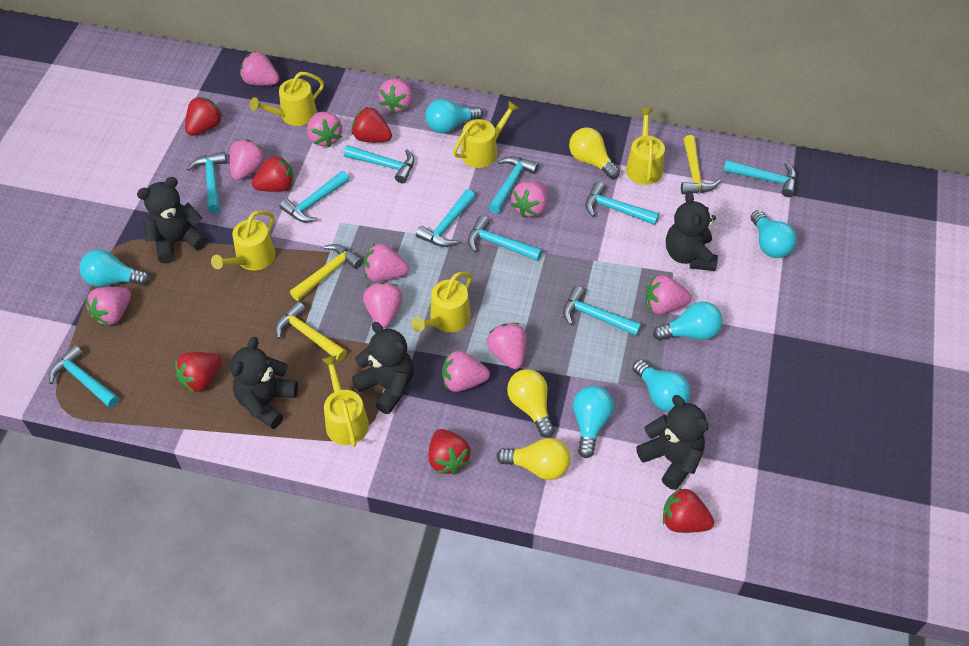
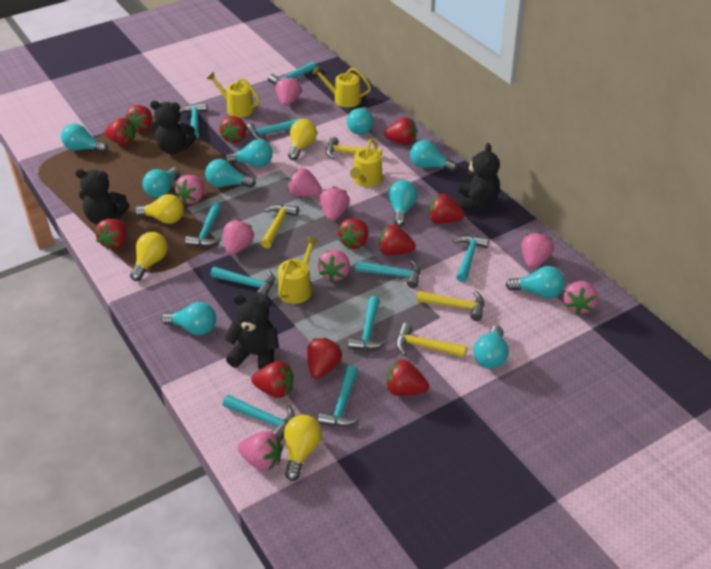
black teddy bear: [137,177,207,264] [230,337,298,429] [352,322,414,414] [636,395,709,490] [666,191,718,271] = 5 -> [75,169,129,225] [150,101,196,154] [224,294,279,370] [458,143,500,211] = 4
pink strawberry: [86,287,131,325] [230,139,266,180] [240,51,279,85] [307,112,342,147] [363,282,403,328] [364,243,409,282] [378,78,412,113] [442,351,490,392] [487,323,526,369] [511,181,547,217] [646,275,691,314] = 11 -> [175,175,205,204] [223,219,254,255] [238,431,283,471] [276,76,301,106] [288,168,322,197] [318,249,350,282] [319,186,350,221] [521,232,554,269] [563,281,598,315] = 9
red strawberry: [175,352,222,393] [185,97,223,136] [252,155,294,192] [351,107,392,142] [428,429,471,475] [663,488,714,533] = 6 -> [95,219,127,250] [105,118,136,146] [126,105,152,132] [219,116,246,144] [251,361,294,398] [307,338,342,379] [338,218,368,249] [379,225,416,256] [384,117,417,145] [386,359,429,396] [429,194,465,224] = 11
turquoise light bulb: [79,249,150,287] [425,99,483,133] [573,386,614,458] [633,360,690,412] [653,302,723,341] [751,210,797,258] = 6 -> [61,124,108,153] [143,168,180,198] [161,302,216,335] [205,159,256,188] [225,139,273,167] [347,107,373,135] [388,180,417,227] [410,140,458,172] [473,325,509,369] [506,266,565,298] = 10
yellow hammer: [275,301,347,361] [290,244,363,301] [681,135,720,194] = 3 -> [261,204,299,248] [326,137,382,159] [396,323,467,358] [416,290,484,321] = 4
yellow light bulb: [496,438,571,480] [507,369,555,438] [569,127,620,179] = 3 -> [130,232,168,281] [135,194,184,224] [284,415,322,481] [288,119,317,160] = 4
yellow watering can: [211,211,276,270] [250,72,324,126] [322,356,369,447] [411,272,472,332] [453,101,519,168] [626,108,665,185] = 6 -> [207,72,260,117] [278,237,318,304] [312,67,371,108] [350,139,383,187] = 4

